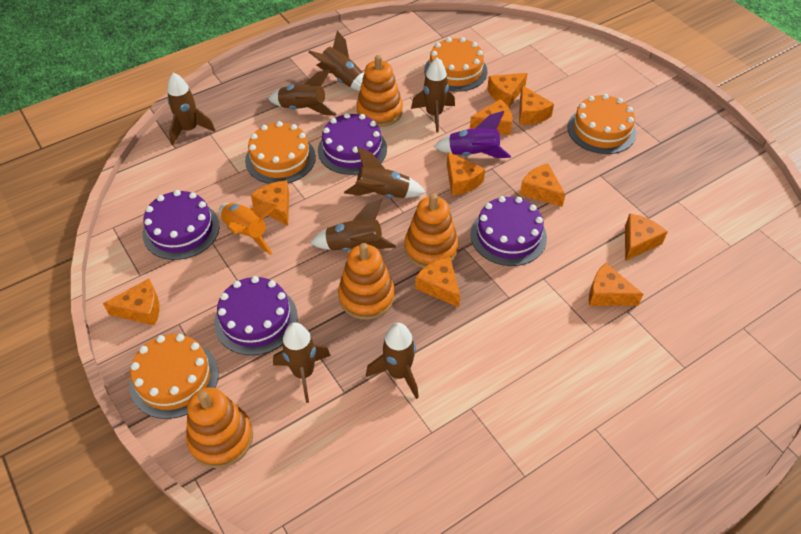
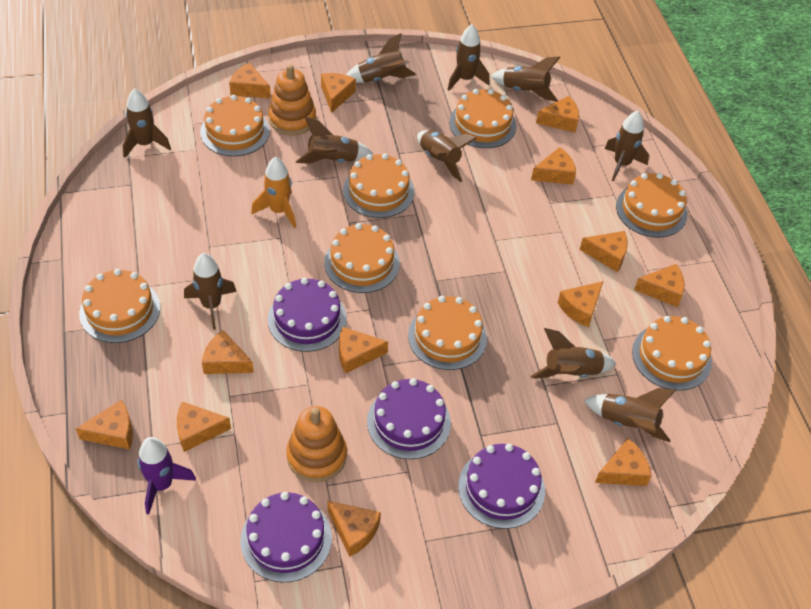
brown rocket: [167,72,216,145] [268,69,336,115] [273,322,331,403] [309,30,364,92] [310,199,396,251] [344,147,426,198] [366,323,419,399] [411,58,455,133] = 8 -> [123,88,171,158] [184,253,237,330] [296,117,373,164] [346,33,416,83] [417,130,477,182] [448,25,489,91] [491,56,560,102] [530,328,616,378] [584,388,676,442] [604,111,649,181] = 10
orange cake: [129,334,218,419] [245,121,316,184] [424,37,488,92] [567,94,636,154] = 4 -> [79,269,160,343] [200,95,270,156] [324,223,400,293] [343,154,414,218] [408,296,487,370] [449,89,517,148] [616,173,687,238] [632,316,712,391] = 8
orange cheese: [103,279,159,326] [251,180,289,226] [415,257,460,307] [447,152,485,196] [470,99,512,135] [487,73,528,107] [519,85,554,125] [520,164,566,207] [589,263,643,306] [625,213,667,261] = 10 -> [76,400,133,449] [177,402,231,452] [202,330,254,374] [229,63,271,98] [321,73,356,113] [327,501,381,557] [339,327,388,373] [531,147,576,185] [536,96,579,133] [558,281,603,327] [579,231,628,272] [595,438,652,486] [634,264,685,307] = 13
orange stacking toy: [186,388,253,468] [338,243,395,320] [356,55,403,127] [404,193,459,268] = 4 -> [268,64,316,136] [286,406,347,482] = 2

